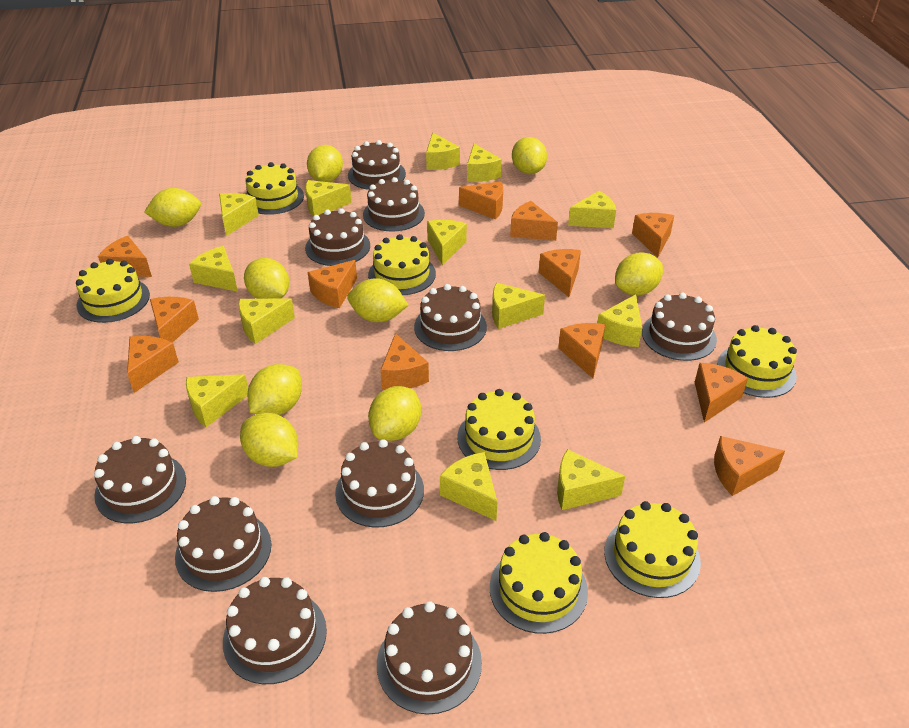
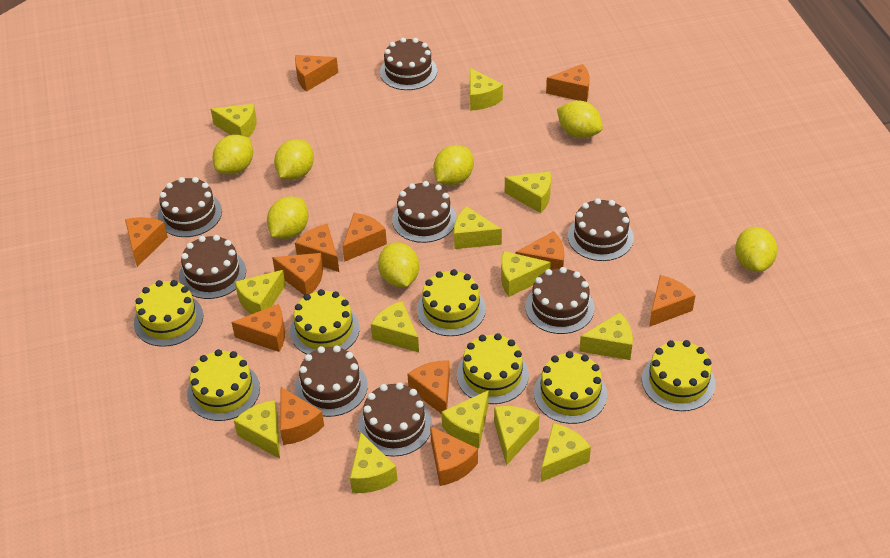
brown cake: [94,436,186,523] [175,496,271,592] [223,577,327,684] [305,208,370,266] [335,439,424,527] [348,140,406,190] [363,177,425,231] [377,601,482,715] [414,284,487,351] [642,292,717,361] = 10 -> [158,177,222,237] [179,235,246,299] [295,346,368,417] [358,382,432,457] [380,38,437,90] [392,181,457,243] [525,267,595,334] [568,198,634,261] = 8
yellow lemon: [144,188,201,227] [240,413,298,467] [244,258,290,299] [248,364,302,415] [307,145,343,182] [347,278,408,322] [368,386,421,441] [512,137,547,174] [615,252,663,296] = 9 -> [213,135,253,175] [267,196,309,239] [274,139,314,180] [378,242,419,287] [433,145,474,185] [557,100,603,138] [735,227,777,272] = 7

